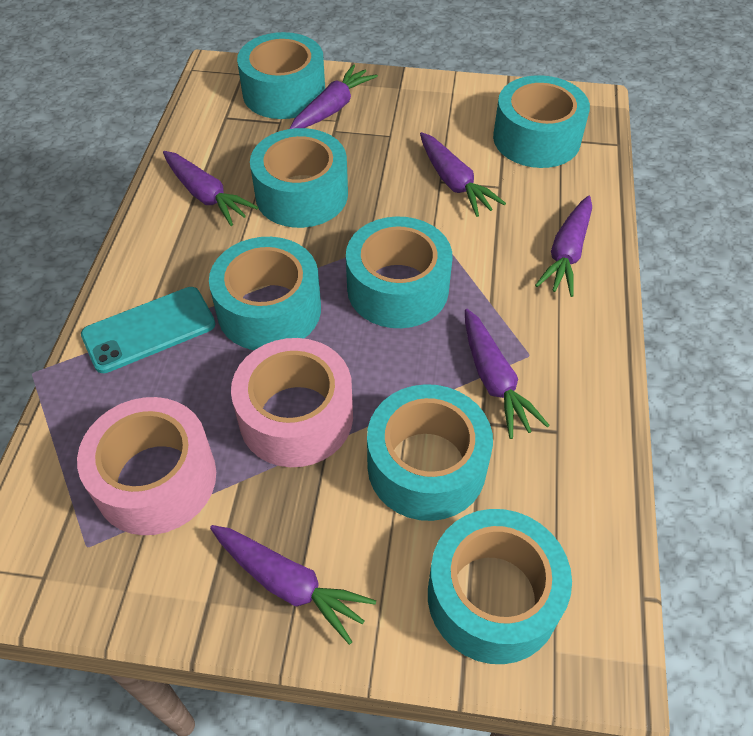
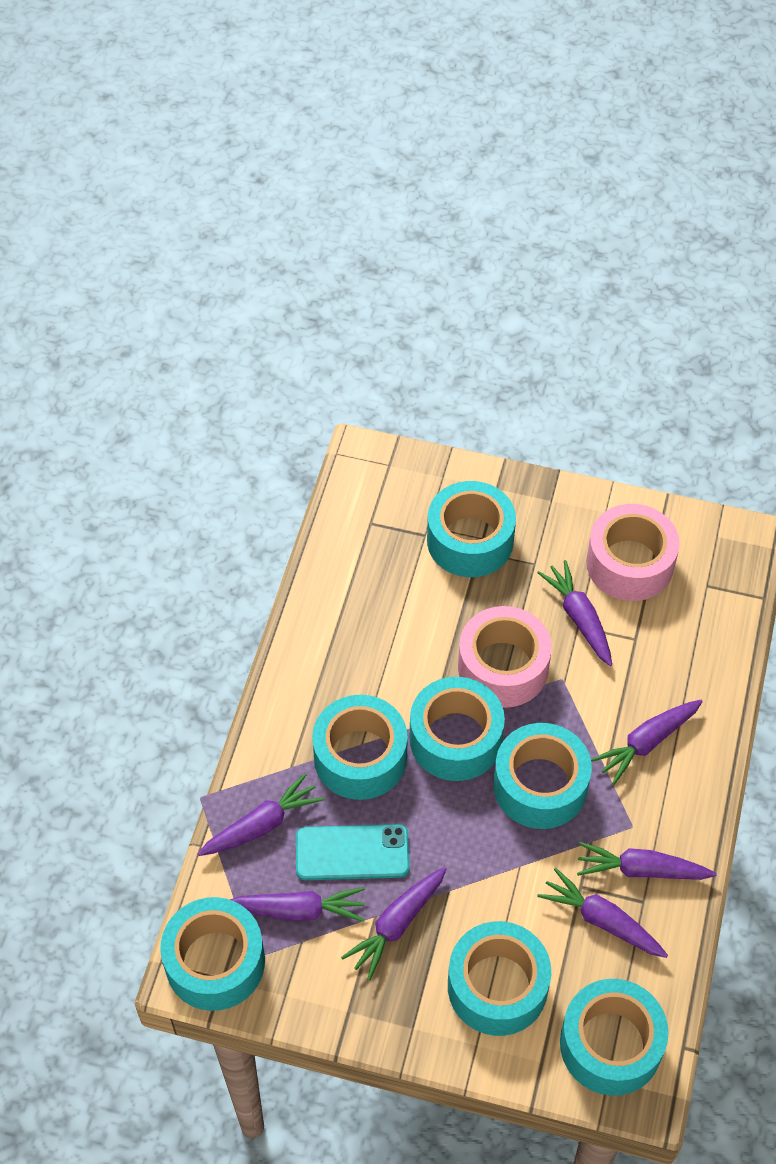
purple carrot: [163,151,258,226] [210,525,376,645] [289,64,378,129] [420,132,506,217] [465,309,550,439] [535,196,592,297] = 6 -> [197,773,324,856] [230,887,365,922] [341,867,447,980] [537,560,612,666] [537,868,668,958] [577,842,717,880] [591,700,703,785] = 7

